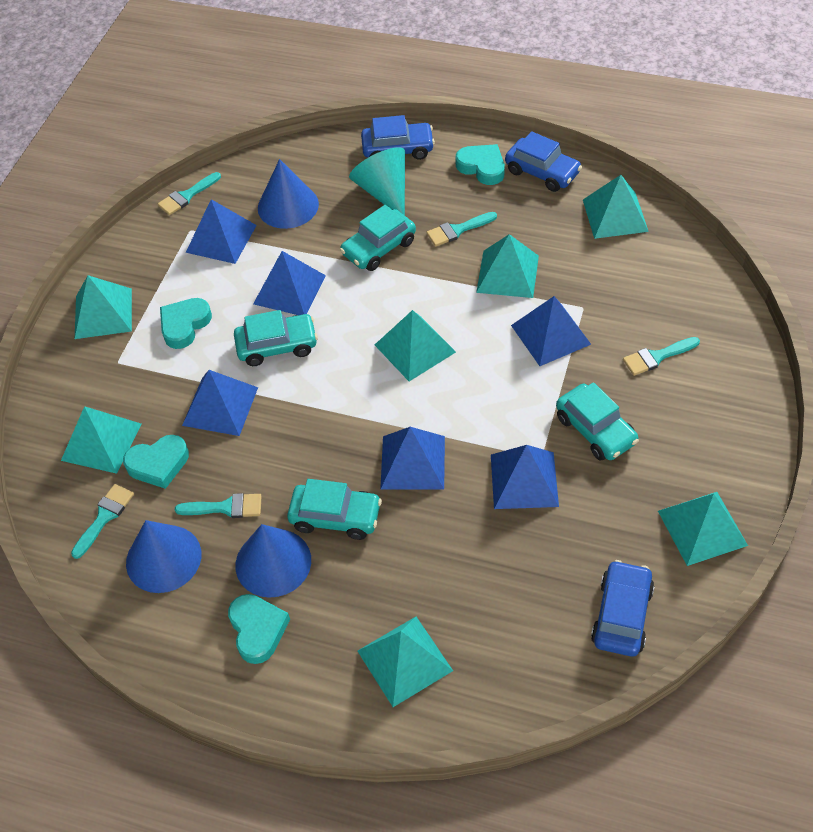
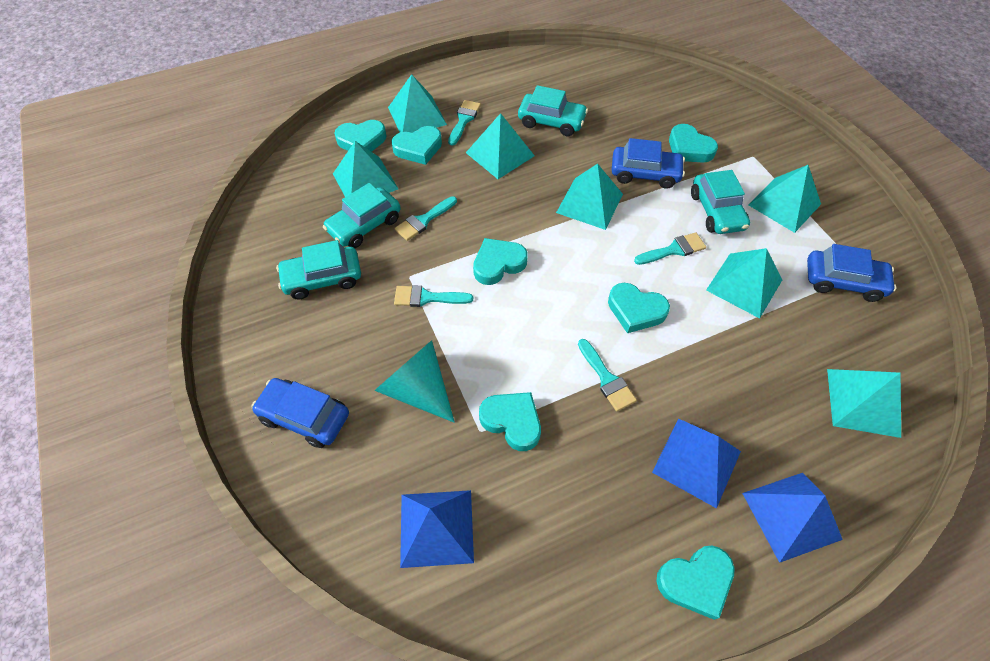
blue cone: [126,520,201,593] [235,524,311,598] [258,159,319,229] = 3 -> none = 0
blue pyramid: [182,370,258,436] [186,199,257,264] [253,251,326,315] [380,427,445,490] [491,445,559,509] [511,296,591,366] = 6 -> [400,490,474,568] [652,419,741,509] [742,473,843,563] = 3
turquoise heart: [123,435,189,489] [160,298,212,349] [228,594,290,664] [456,144,505,185] = 4 -> [334,120,386,152] [392,126,442,165] [473,238,528,285] [479,392,541,451] [608,283,670,333] [657,545,735,620] [669,124,718,163] = 7

